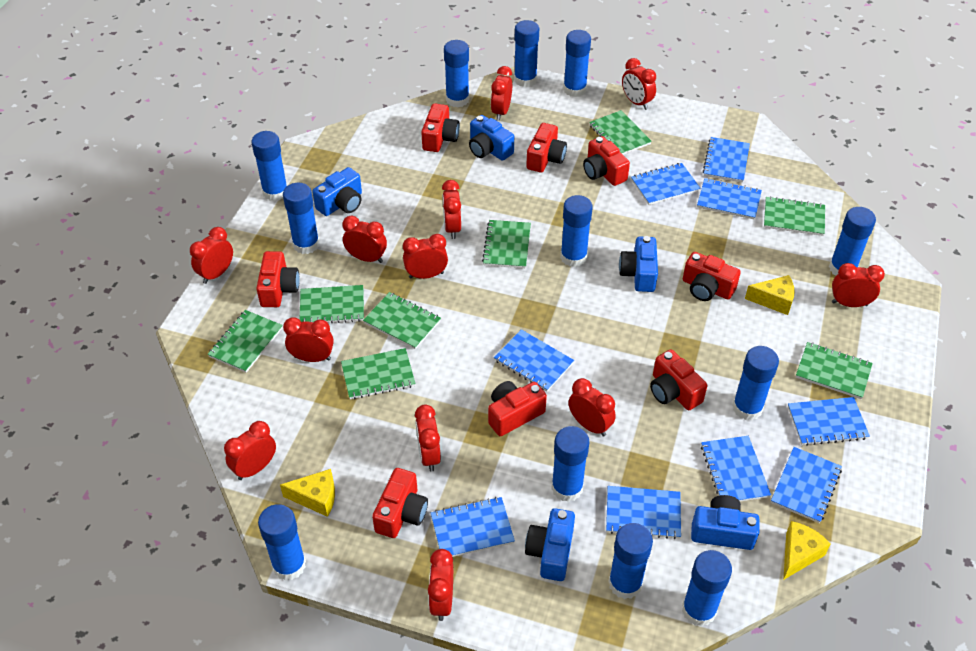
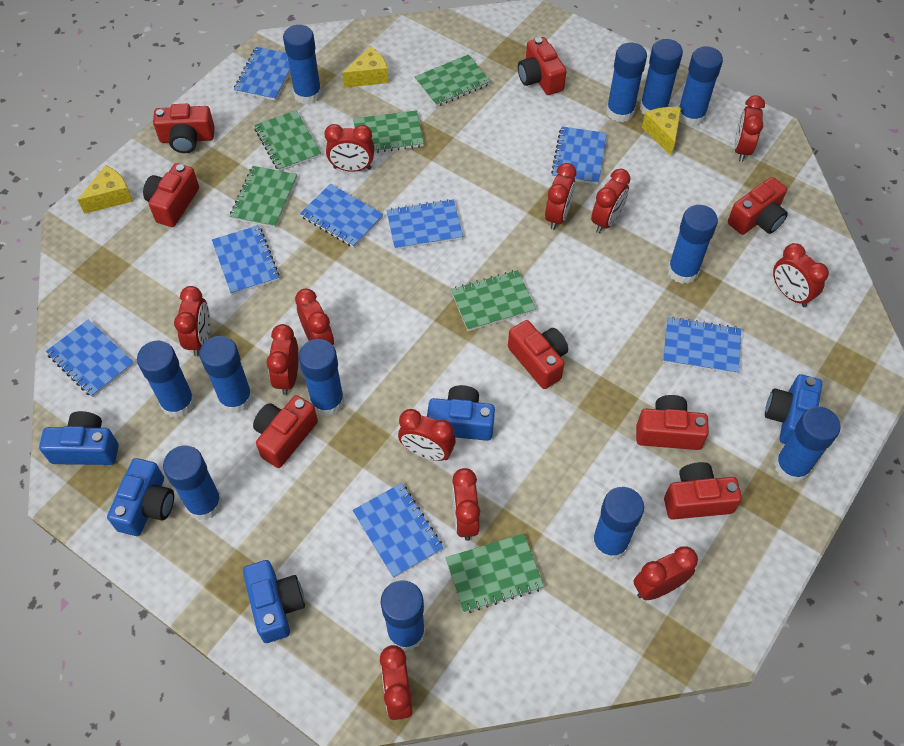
blue notebook: [431,497,515,557] [494,329,574,391] [606,486,681,539] [631,163,701,205] [697,178,762,220] [701,436,771,502] [703,137,750,182] [771,447,842,523] [788,397,870,446] = 9 -> [46,320,134,398] [212,225,280,295] [234,47,290,101] [300,184,384,248] [352,483,443,578] [386,199,463,250] [551,127,607,185] [663,317,741,374] = 8
green notebook: [208,310,283,373] [300,285,364,323] [341,348,415,399] [363,292,441,349] [482,220,531,268] [589,110,652,155] [764,196,825,236] [796,342,873,399] = 8 -> [230,166,297,228] [254,110,321,171] [353,110,424,153] [415,54,491,107] [445,533,544,613] [451,270,536,331] = 6

